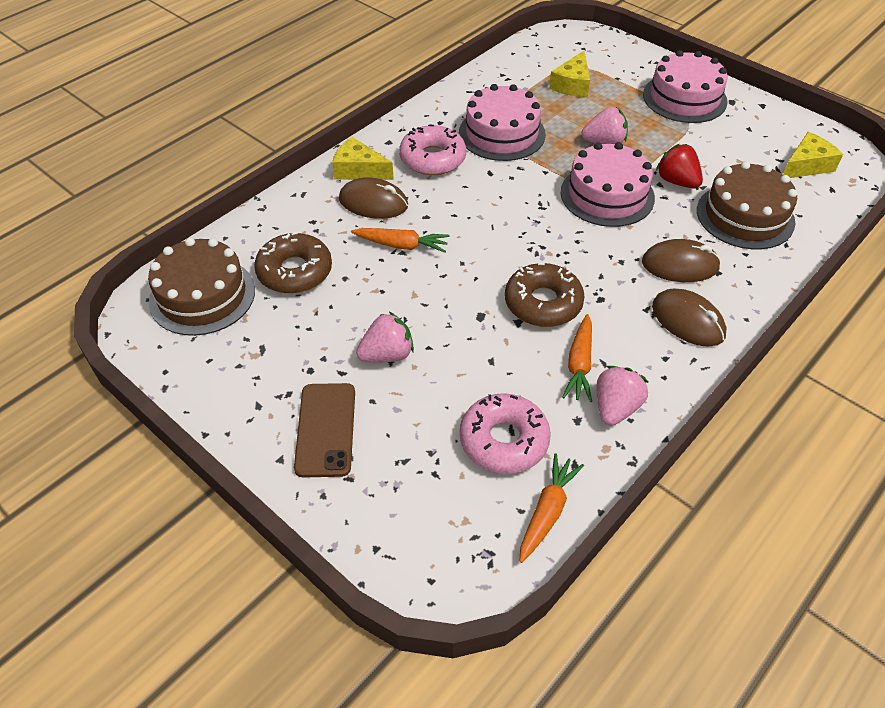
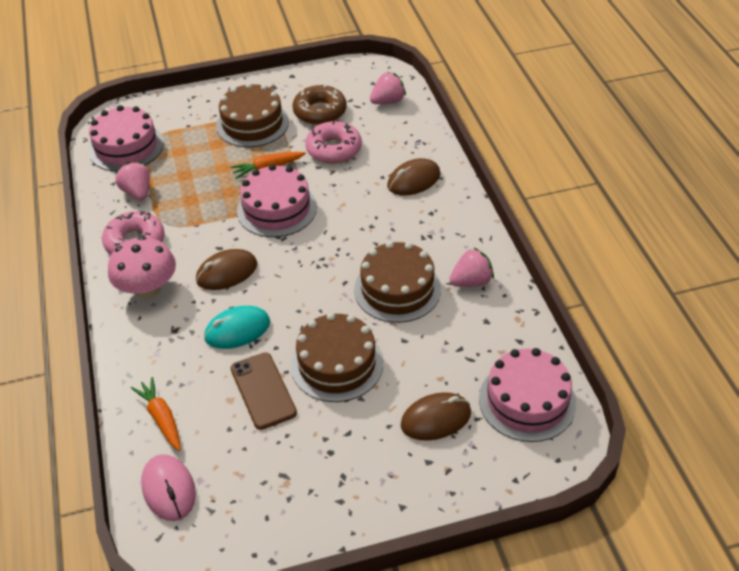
brown cake: [148,238,255,336] [697,161,797,249] = 2 -> [216,83,289,147] [291,313,383,402] [354,241,441,323] = 3
brown donut: [254,232,332,294] [505,263,585,327] = 2 -> [292,85,347,125] = 1
orange carrot: [351,228,450,253] [520,453,584,563] [562,314,592,402] = 3 -> [131,377,181,451] [230,152,306,179] = 2
pink mouse: none = 0 -> [141,454,196,521] = 1
pink mushroom: none = 0 -> [108,236,176,299] = 1
red strawberry: [656,144,703,188] = 1 -> none = 0
turquoise mouse: none = 0 -> [204,306,270,349] = 1
yellow cheese: [332,137,394,180] [549,51,590,97] [783,132,843,178] = 3 -> none = 0

